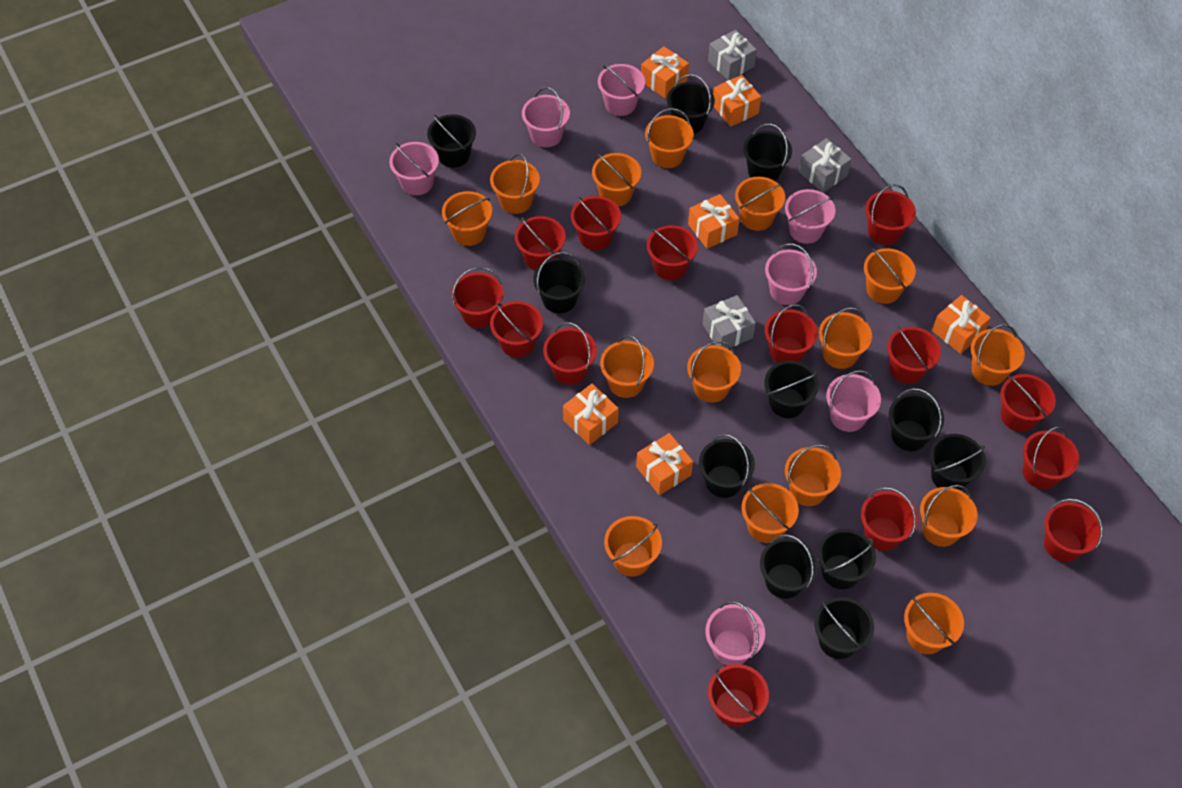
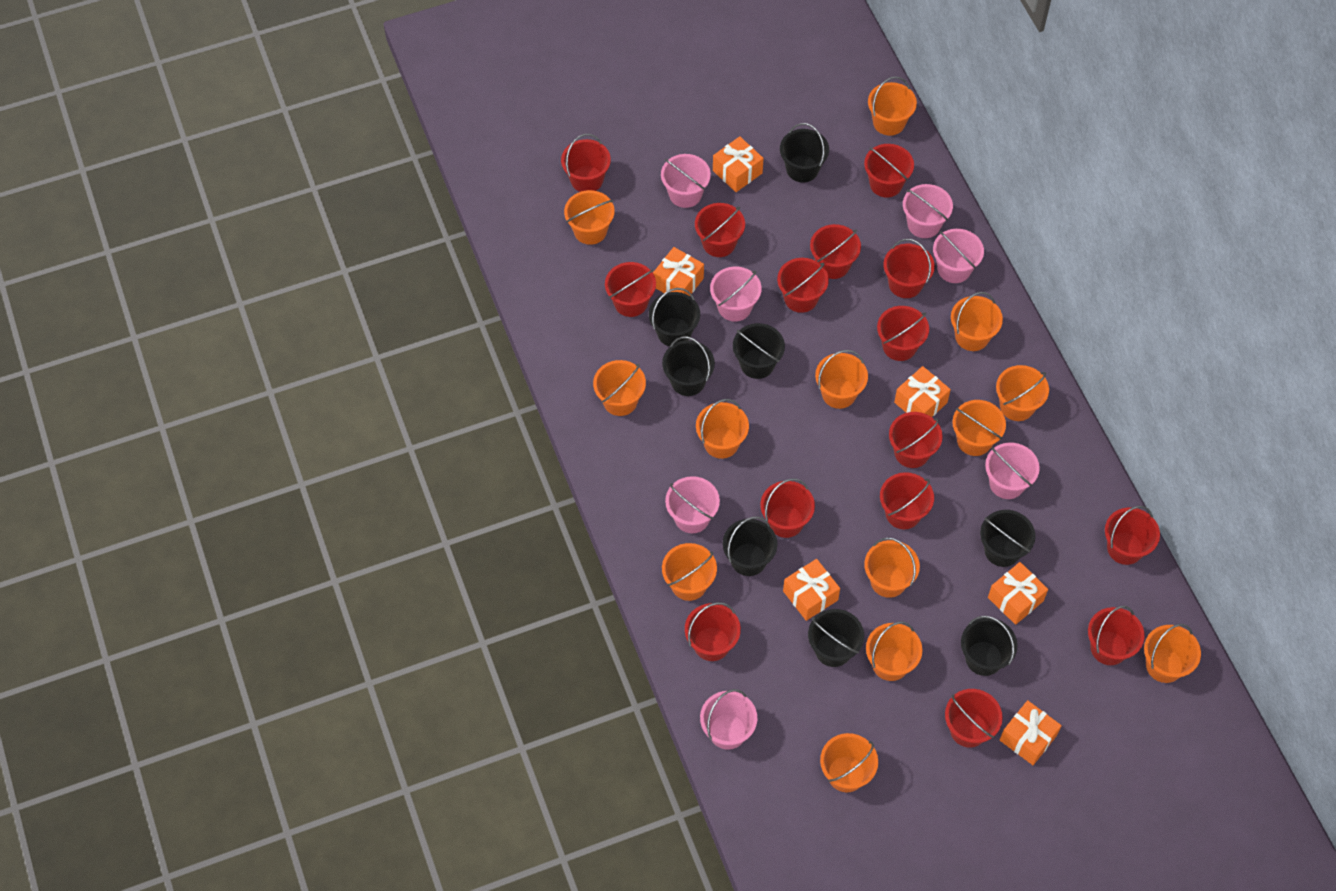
black bucket: [427,114,476,168] [533,252,585,313] [667,74,715,134] [699,434,755,498] [743,124,792,181] [760,534,818,599] [764,361,819,418] [814,597,874,659] [818,529,876,589] [889,388,944,451] [929,434,986,491] = 11 -> [649,288,700,347] [662,336,715,396] [723,516,778,576] [733,323,785,379] [780,123,829,182] [808,609,864,667] [961,616,1018,676] [980,510,1035,567] = 8
grey gift: [702,295,756,349] [708,30,757,80] [799,138,852,193] = 3 -> none = 0
orange bucket: [442,191,492,246] [490,153,540,214] [592,153,641,206] [600,335,654,398] [604,516,662,576] [645,108,694,168] [687,341,741,403] [735,177,785,231] [742,483,799,543] [785,444,841,506] [819,307,872,369] [864,248,916,304] [904,593,964,654] [920,485,978,547] [971,324,1025,386] = 15 -> [564,190,615,245] [593,360,646,416] [662,543,717,601] [696,399,749,459] [815,350,868,409] [820,733,878,792] [864,537,920,598] [866,621,923,681] [868,76,917,136] [951,292,1003,351] [952,400,1006,456] [996,365,1049,421] [1144,624,1201,683] = 13
red bucket: [451,267,503,328] [490,301,543,358] [515,216,566,270] [543,322,597,385] [571,196,621,250] [647,225,698,280] [708,664,769,727] [765,304,818,363] [861,487,918,551] [865,184,916,245] [887,326,941,384] [1000,374,1056,432] [1023,427,1079,489] [1044,499,1103,562] = 14 -> [561,134,611,192] [605,262,656,317] [685,602,741,661] [695,203,745,257] [760,478,815,538] [777,258,829,313] [810,224,861,279] [864,144,914,198] [877,306,929,361] [880,472,934,529] [883,239,935,298] [889,412,943,468] [945,689,1003,747] [1088,606,1145,665] [1105,506,1160,565] = 15

